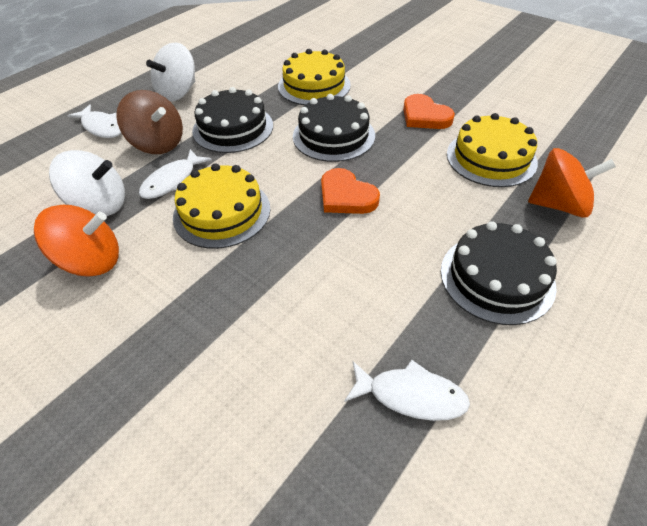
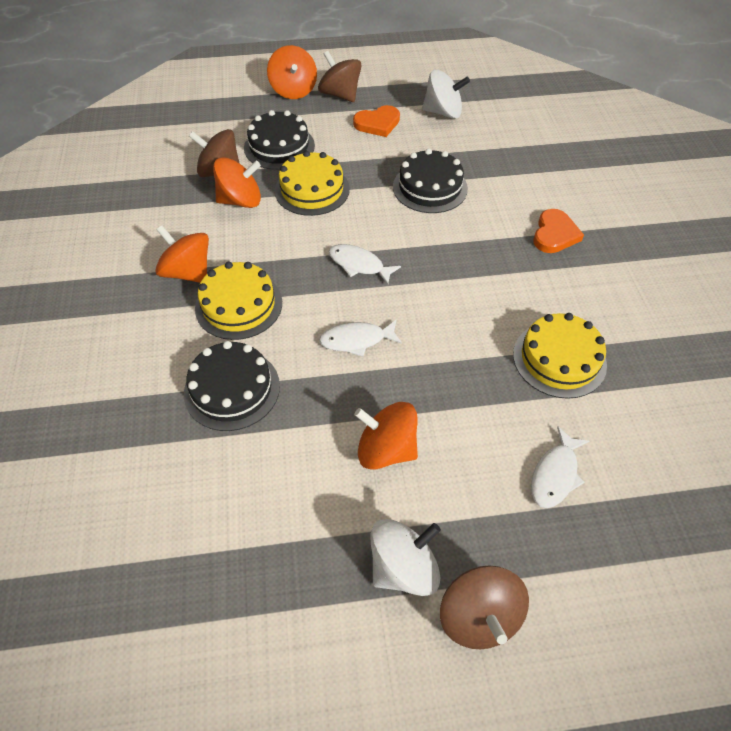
brown spinning top: [116,90,183,154] = 1 -> [189,129,240,177] [318,51,361,102] [440,565,529,649] = 3
orange spinning top: [34,205,119,277] [528,148,616,218] = 2 -> [155,226,209,283] [213,157,261,208] [267,45,317,99] [354,402,418,470] = 4

